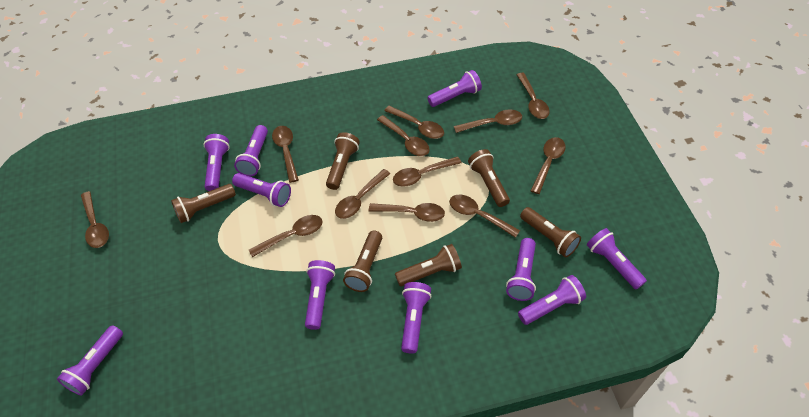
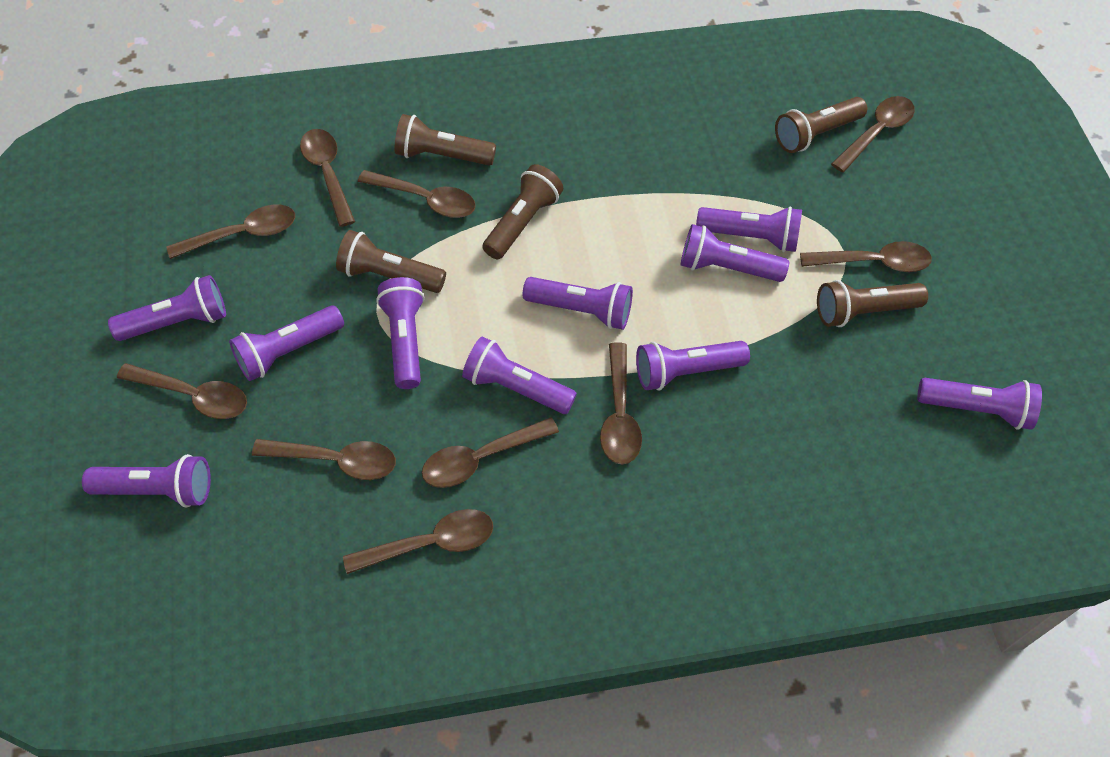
brown flashlight: [171,184,236,223] [326,132,360,190] [343,231,382,292] [395,244,462,286] [468,149,510,207] [520,207,581,258] = 6 -> [336,230,446,293] [395,114,496,166] [482,164,563,259] [775,97,867,153] [817,280,928,327] = 5
brown spoon: [81,191,109,248] [249,215,323,257] [272,126,299,183] [335,169,390,219] [368,203,445,222] [377,115,430,156] [384,106,444,139] [393,156,462,187] [449,194,520,238] [454,109,522,133] [517,73,550,119] [530,137,566,194] = 12 -> [117,363,247,419] [166,204,295,259] [252,439,396,480] [300,129,355,227] [343,509,493,574] [358,170,476,218] [422,417,559,488] [600,342,642,464] [800,241,932,272] [831,96,915,173] = 10

